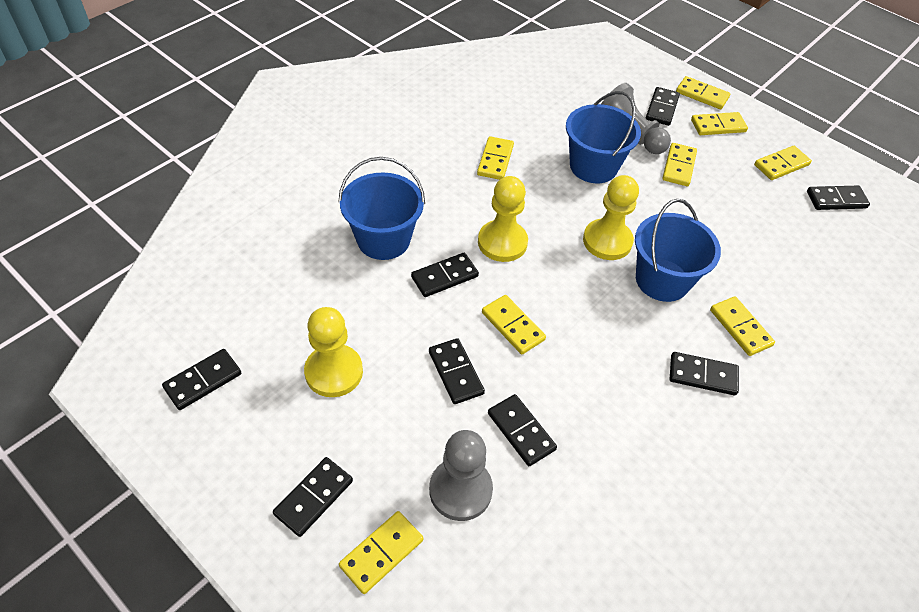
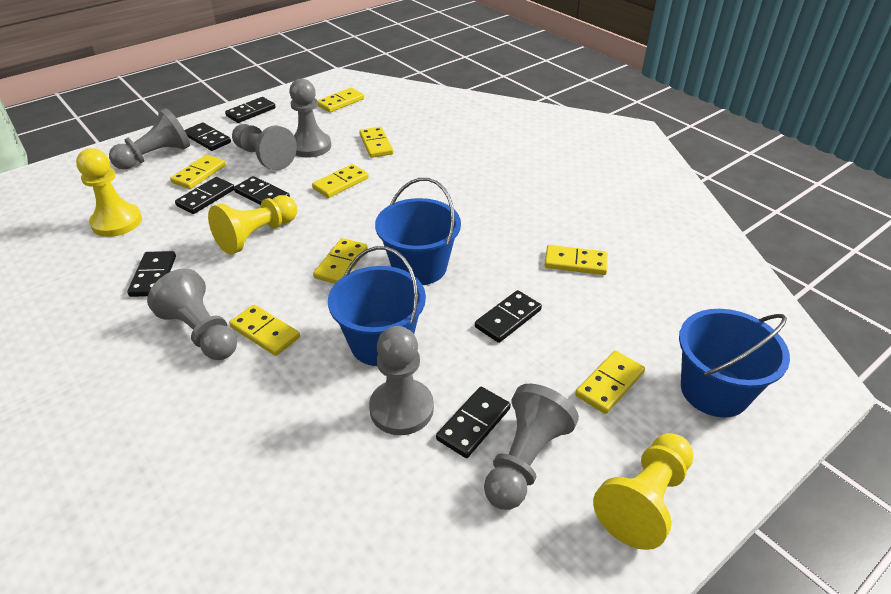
black domino: [162,349,241,410] [273,457,353,537] [411,253,479,297] [429,338,485,404] [488,394,557,466] [646,87,680,126] [670,352,739,395] [807,186,870,210] = 8 -> [127,251,176,297] [175,177,234,214] [184,123,231,151] [225,97,276,123] [234,176,290,205] [436,387,511,458] [475,290,542,343] = 7
grey pawn: [429,430,493,521] [601,83,671,154] = 2 -> [109,108,190,169] [147,268,237,360] [232,124,297,170] [289,79,331,158] [369,326,434,435] [484,384,579,510] = 6

